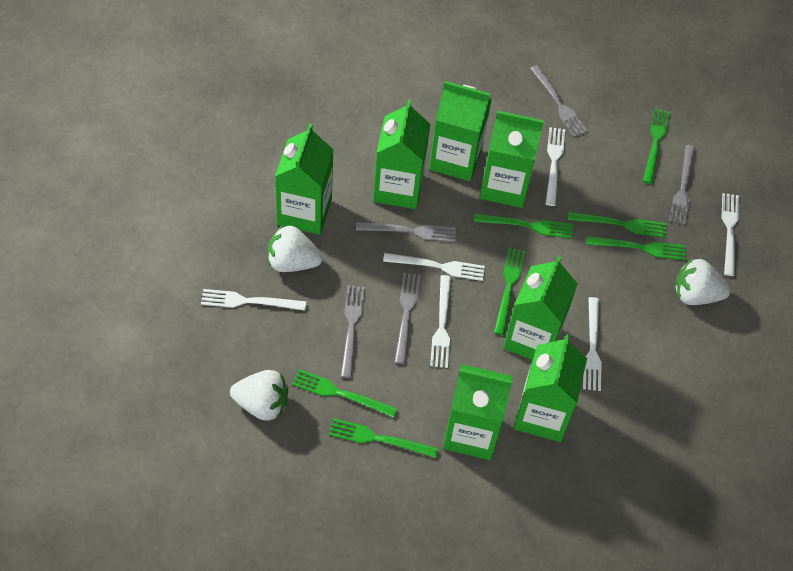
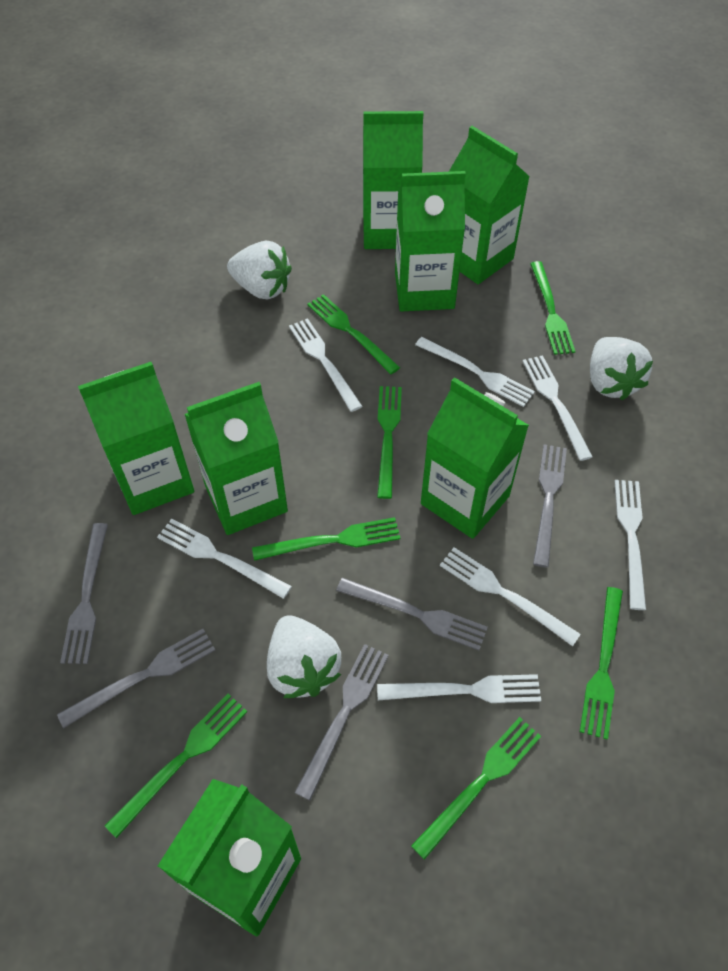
white fork: [201,289,306,311] [383,253,485,281] [430,275,451,368] [546,127,565,206] [583,297,601,391] [722,193,739,276] = 6 -> [157,519,292,599] [289,318,362,412] [377,674,541,703] [415,337,535,407] [440,547,581,646] [522,355,593,461] [615,480,646,610] = 7

